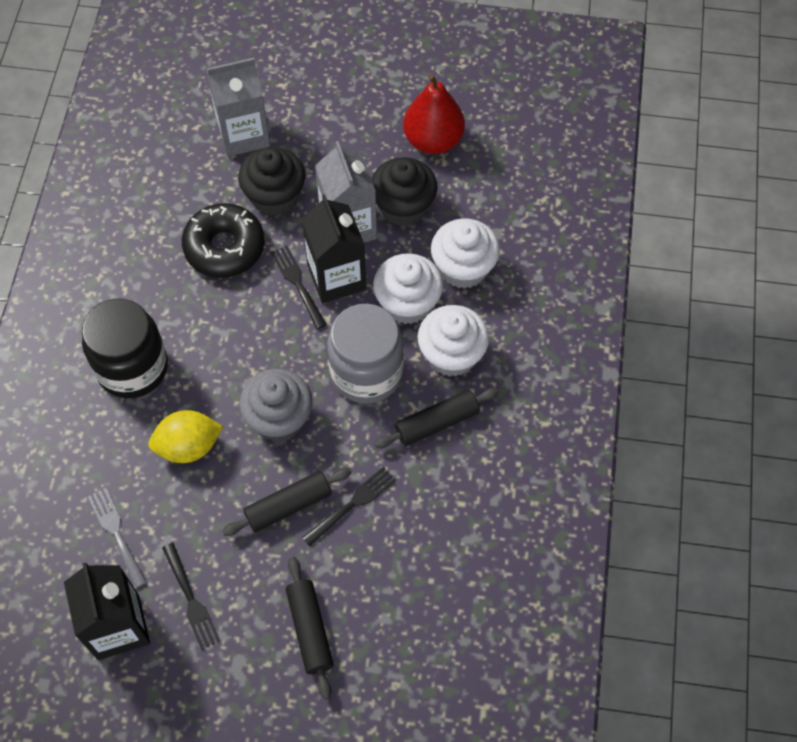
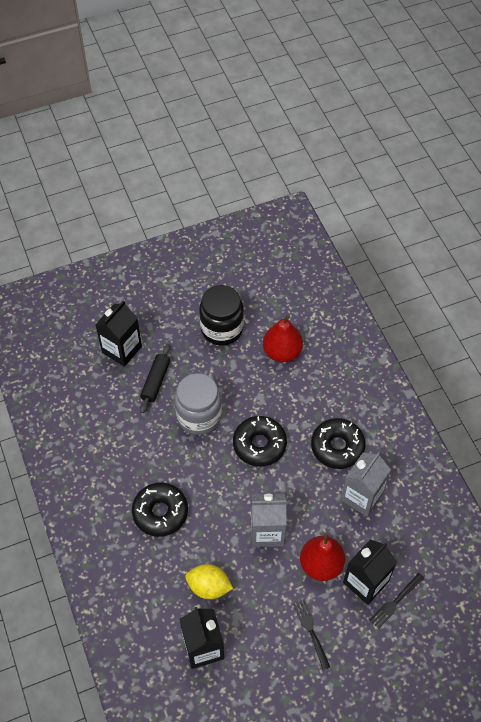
black carton: [64,562,150,660] [302,194,366,303] = 2 -> [95,300,142,367] [180,607,224,669] [343,539,397,605] = 3
black cupcake: [238,147,305,216] [371,157,438,226] = 2 -> none = 0
black donut: [182,203,265,278] = 1 -> [132,483,188,537] [233,416,287,467] [311,418,365,469] = 3
black fork: [162,543,220,650] [271,245,327,329] [302,467,396,546] = 3 -> [293,599,330,670] [369,573,424,629] = 2
black rolling pin: [222,468,352,536] [286,557,334,700] [374,388,499,448] = 3 -> [140,344,170,413] = 1
grey cupcake: [239,369,313,442] = 1 -> none = 0
grey fork: [88,488,147,588] = 1 -> none = 0
red pear: [403,74,465,154] = 1 -> [263,315,303,362] [300,533,345,581] = 2
white cupcake: [373,253,443,324] [417,305,489,377] [431,219,500,289] = 3 -> none = 0

